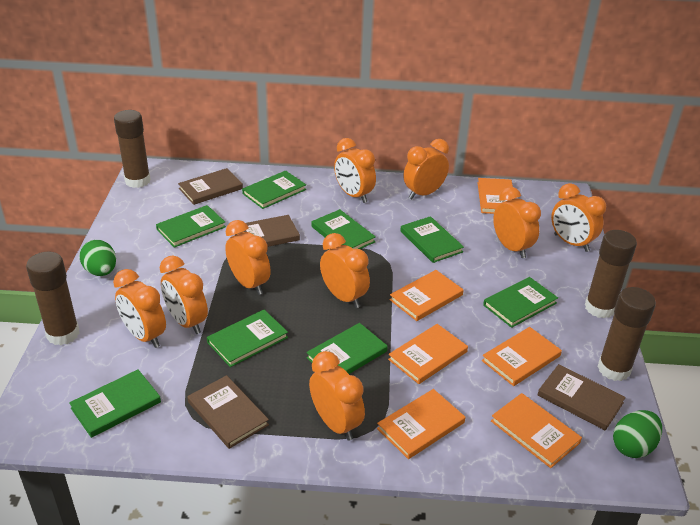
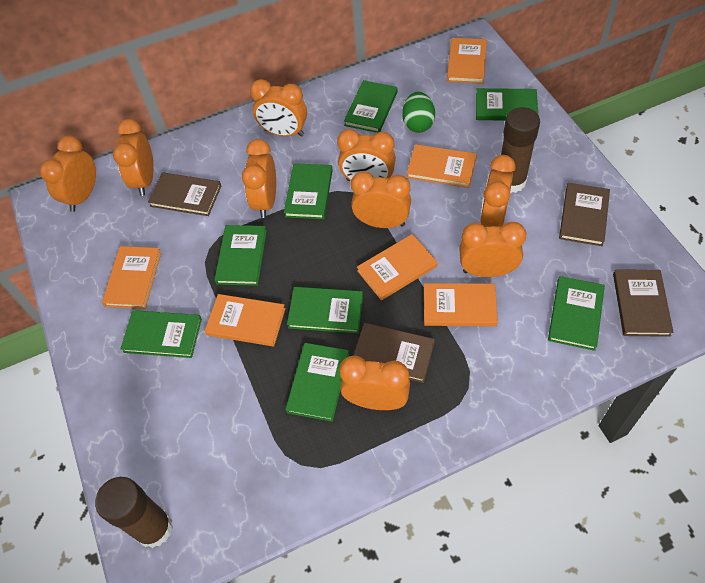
brown glue stick: [26,252,80,345] [114,110,151,188] [585,230,637,318] [597,287,656,381] = 4 -> [95,477,173,548] [501,107,540,193] = 2
green egg: [80,240,116,276] [613,410,662,458] = 2 -> [402,92,435,133] = 1

